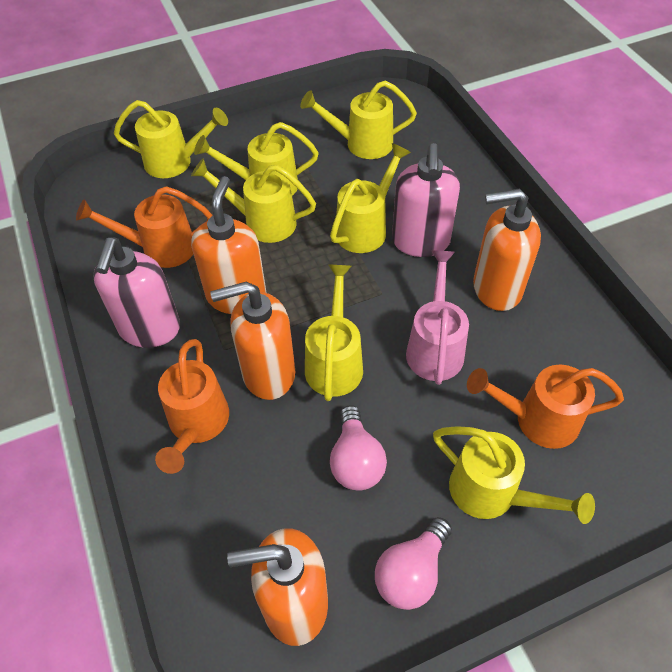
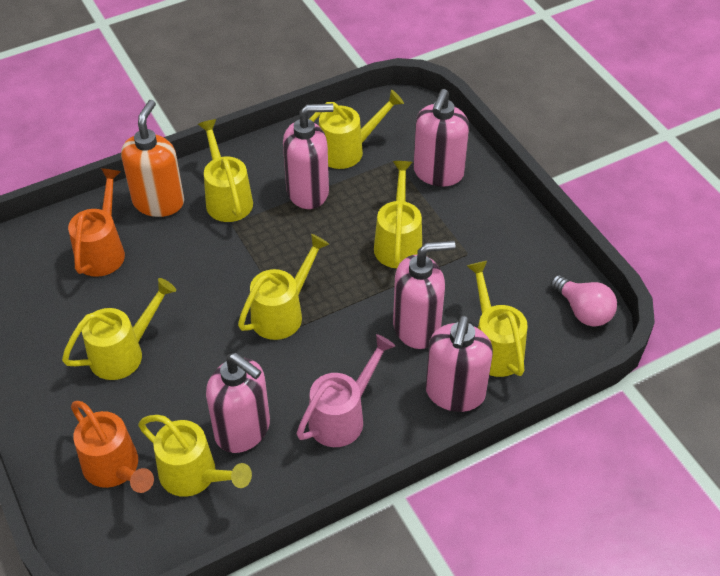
orange soap dispenser: [191,176,266,314] [210,282,295,400] [227,528,328,646] [473,189,541,311] = 4 -> [121,100,184,217] = 1
orange watering can: [76,186,213,268] [155,339,229,474] [467,365,624,449] = 3 -> [68,168,125,277] [71,401,154,493] = 2
pink light bulb: [330,405,387,491] [375,517,452,610] = 2 -> [551,275,617,327] = 1
pink soap dispenser: [93,237,180,348] [392,143,460,257] = 2 -> [206,353,270,453] [283,104,334,209] [393,241,455,349] [413,89,469,186] [425,315,493,412] = 5

